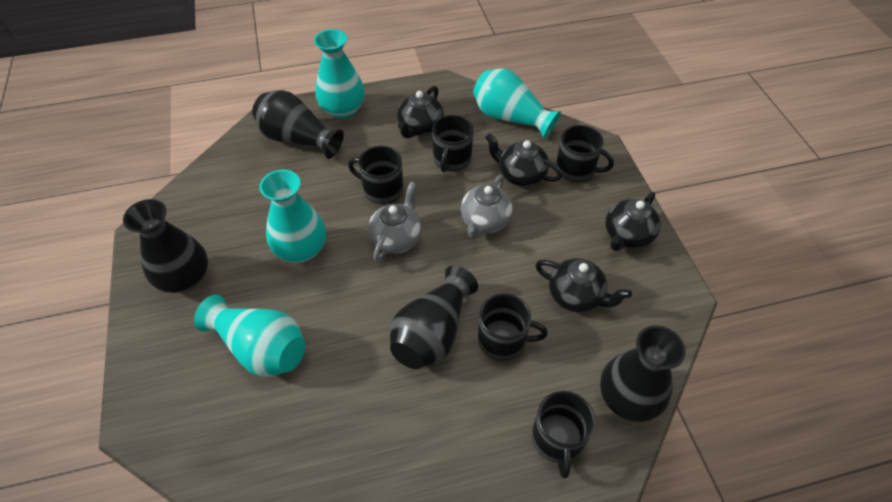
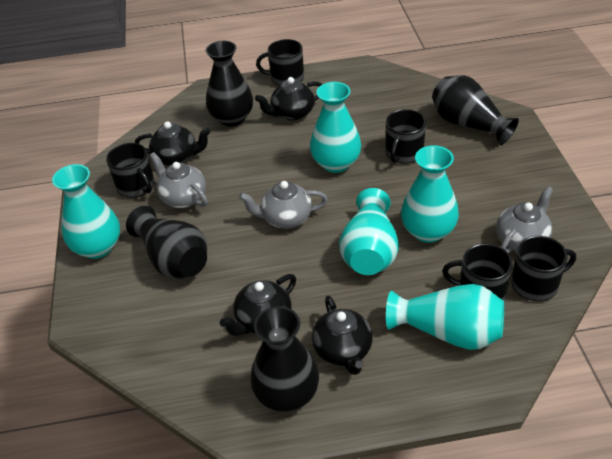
grey teapot: [368,182,422,262] [461,175,513,239] = 2 -> [149,152,208,208] [239,181,328,229] [496,186,553,253] = 3
turquoise vase: [194,295,305,377] [260,170,326,263] [314,29,365,119] [473,69,561,139] = 4 -> [52,164,120,259] [310,82,361,173] [339,188,399,275] [386,284,504,350] [401,146,459,243] = 5

